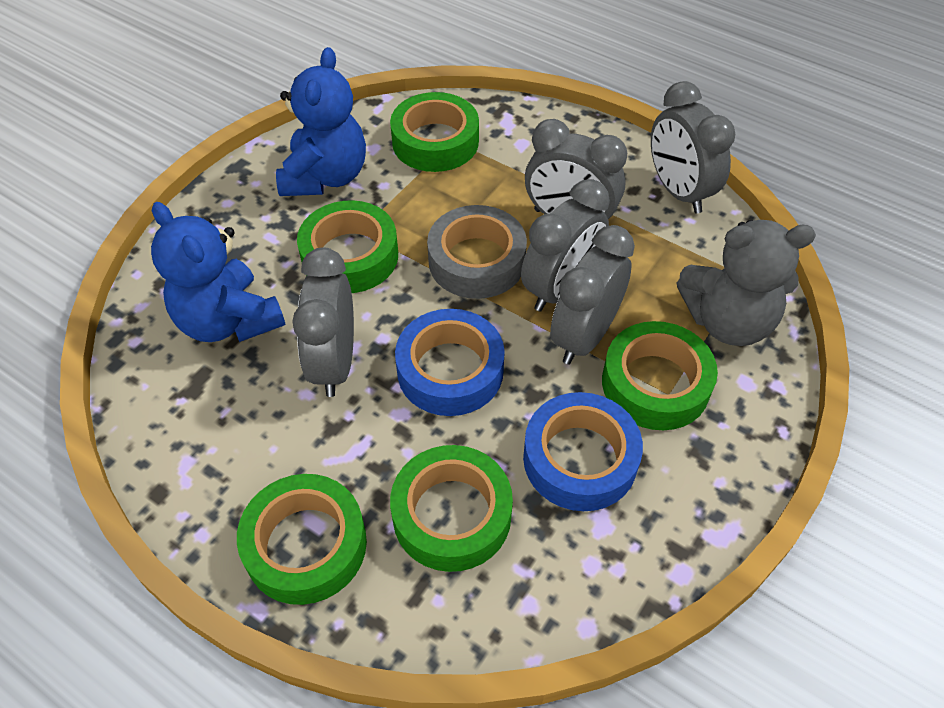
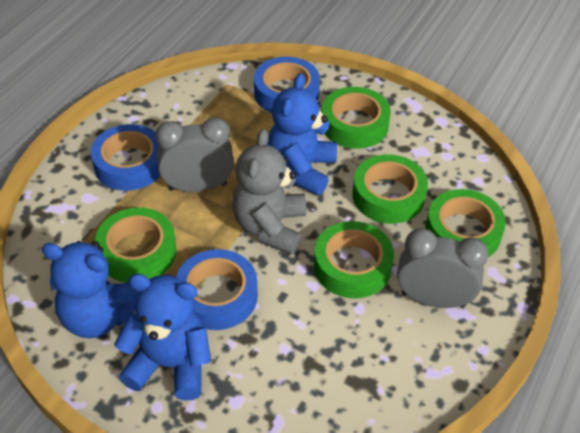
blue tape: [395,309,505,416] [523,392,643,511] = 2 -> [91,124,161,191] [176,249,258,330] [254,57,320,113] = 3
blue teddy bear: [151,202,286,342] [276,47,366,196] = 2 -> [42,241,138,338] [114,274,211,401] [267,73,337,195] = 3
grey clock: [292,247,354,397] [521,179,610,312] [525,119,627,219] [550,225,635,365] [651,81,735,213] = 5 -> [155,117,234,192] [397,228,489,308] = 2
grey tape: [427,205,527,299] = 1 -> none = 0

